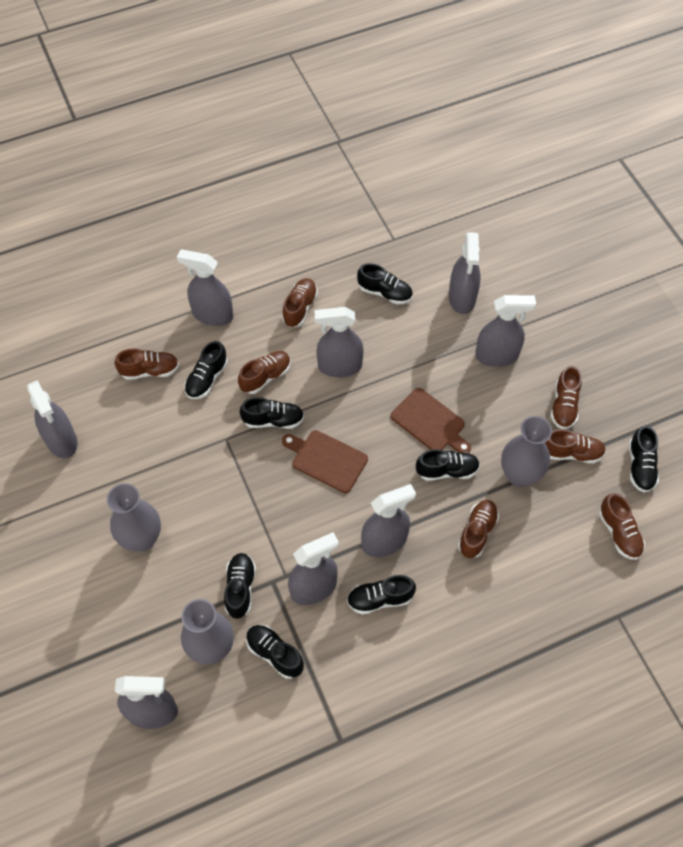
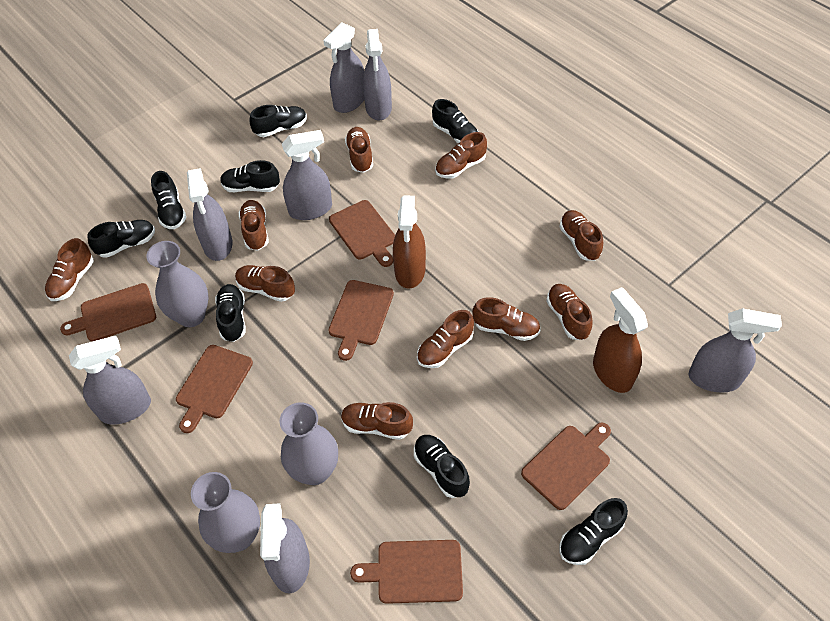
brown cutting board: [282,430,368,493] [391,388,471,453] = 2 -> [60,283,156,342] [176,345,253,433] [328,280,394,361] [329,200,395,267] [350,540,463,604] [521,423,611,510] = 6
brown shoe: [115,348,179,380] [238,351,291,394] [282,278,318,327] [458,500,499,558] [545,429,606,464] [550,366,582,429] [599,493,645,560] = 7 -> [45,238,94,301] [235,265,295,302] [239,200,269,250] [341,402,413,440] [345,127,373,173] [417,310,474,368] [435,132,487,179] [472,297,540,341] [546,284,593,340] [559,210,603,261] = 10
brown spray bottle: none = 0 -> [393,195,426,289] [593,287,648,393] = 2
grey spray bottle: [27,380,78,458] [115,676,178,729] [177,250,233,326] [288,532,339,605] [314,307,364,377] [361,484,416,557] [449,232,481,314] [475,295,536,367] = 8 -> [69,335,151,424] [187,168,232,261] [260,503,310,594] [282,130,332,220] [323,22,364,113] [363,29,392,120] [689,308,782,393] = 7

